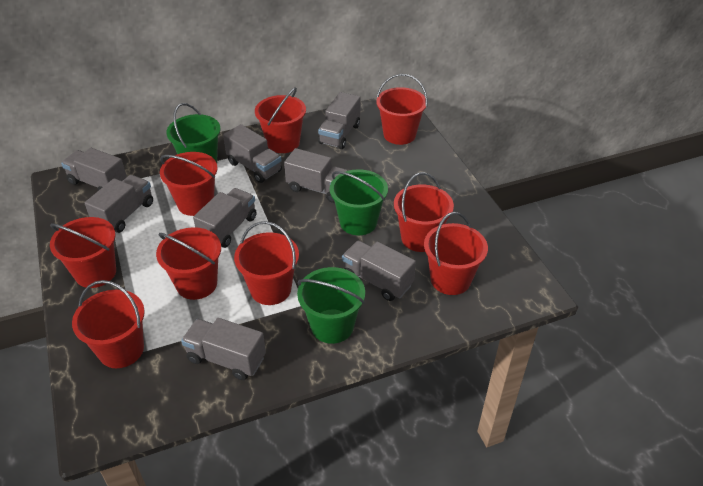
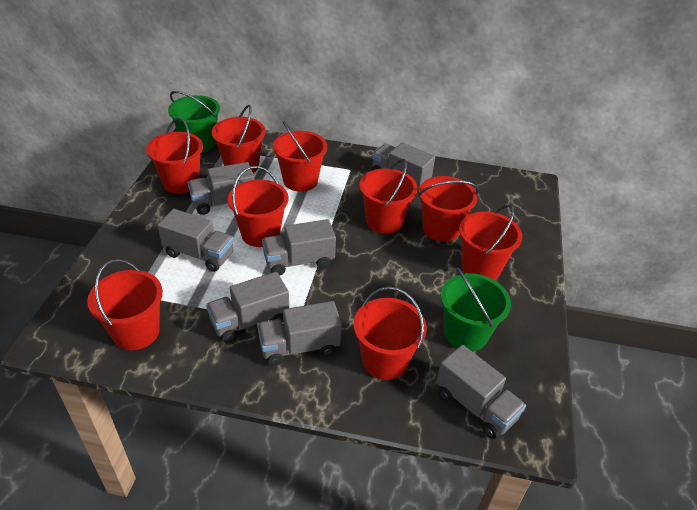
green bucket: [166,103,220,163] [297,267,365,344] [330,169,388,235] = 3 -> [168,91,220,152] [441,267,511,352] = 2
grey truck: [61,148,127,191] [85,175,153,233] [181,318,266,380] [193,188,257,248] [223,124,282,183] [284,148,348,203] [318,92,361,149] [342,241,416,301] = 8 -> [157,209,234,272] [187,162,255,215] [206,272,289,343] [257,301,342,366] [262,219,336,276] [372,142,435,188] [436,345,526,439] = 7

